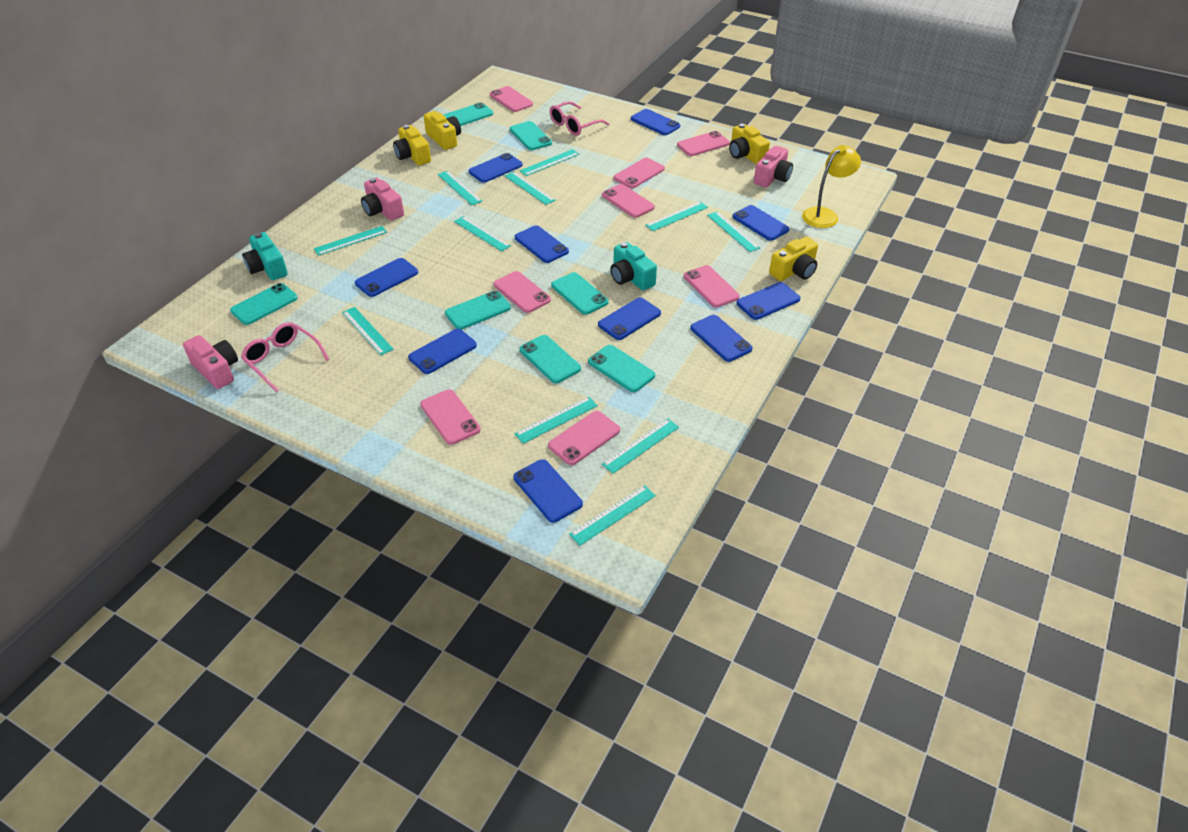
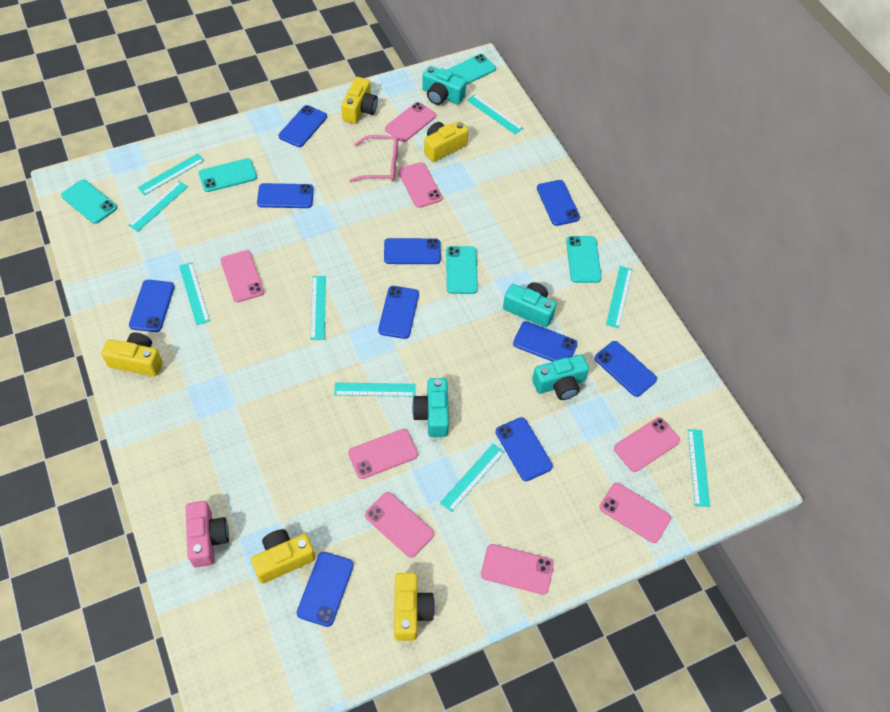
pink camera: [183,335,238,389] [361,178,404,221] [754,146,793,187] = 3 -> [186,501,229,567] = 1
pink glasses: [241,322,330,392] [550,101,610,136] = 2 -> [349,135,398,182] = 1
turquoise camera: [242,232,288,280] [610,242,657,291] = 2 -> [412,378,449,437] [422,66,466,105] [503,282,556,327] [532,355,589,400] = 4
turquoise phone: [230,283,298,325] [444,102,493,126] [445,291,511,330] [510,121,552,150] [520,335,581,383] [551,272,609,315] [588,345,655,392] = 7 -> [61,179,117,224] [199,158,257,192] [446,246,478,294] [447,54,496,85] [566,236,602,283] = 5
turquoise ruler: [314,226,387,256] [342,307,394,355] [438,171,482,205] [454,216,511,251] [505,172,556,205] [515,397,598,444] [520,149,579,176] [569,485,656,545] [602,419,679,474] [645,202,708,231] [707,211,760,252] = 11 -> [128,181,188,232] [138,154,204,195] [179,262,210,325] [311,276,326,340] [334,382,416,397] [440,444,504,512] [467,94,523,134] [606,266,633,328] [688,429,710,507] = 9
yellow camera: [393,125,431,165] [423,111,461,150] [729,124,770,164] [769,237,818,281] = 4 -> [101,332,163,376] [251,529,315,584] [341,77,378,124] [394,573,435,641] [424,121,468,162] = 5
yellow lamp: [802,145,861,228] = 1 -> none = 0

